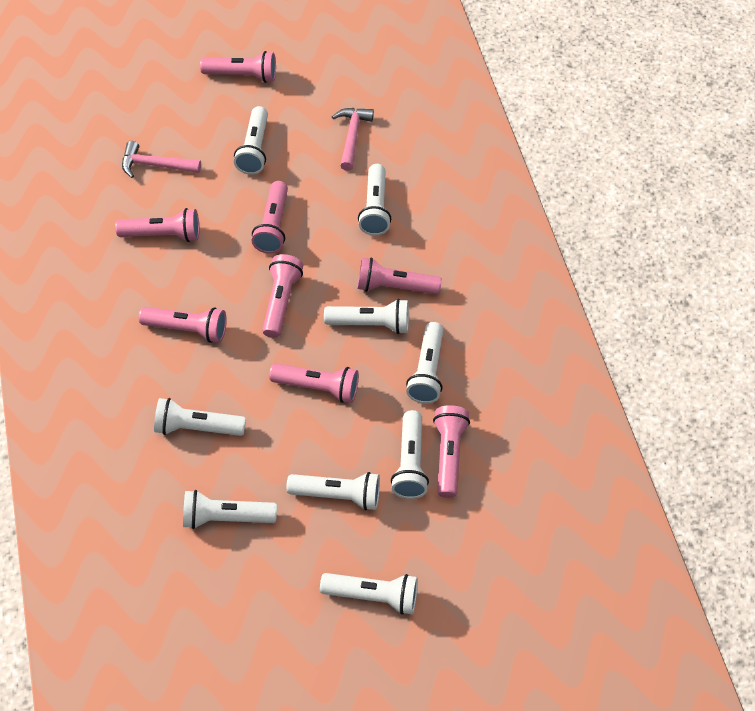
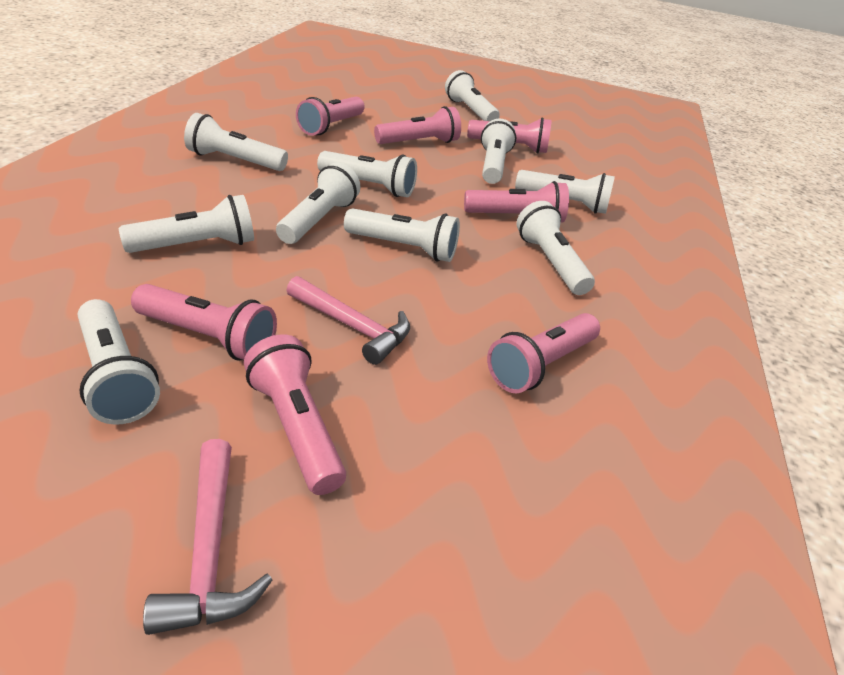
pink flashlight: [115,208,199,242] [139,307,227,343] [200,51,276,83] [252,181,288,253] [262,254,303,338] [269,363,359,403] [357,257,442,295] [433,405,470,498] = 8 -> [131,284,277,361] [244,334,346,495] [296,97,365,136] [374,106,461,144] [464,181,569,222] [467,118,552,154] [487,313,600,393] = 7
white flashlight: [154,398,246,436] [183,490,277,529] [234,106,268,174] [286,472,380,511] [320,573,418,615] [324,299,409,334] [358,164,391,235] [391,410,429,499] [406,322,443,404] = 9 -> [78,299,160,425] [119,195,254,253] [184,113,288,171] [276,162,361,244] [317,151,417,197] [344,208,460,262] [445,70,500,121] [481,119,516,184] [515,170,615,214] [517,201,595,295] = 10

